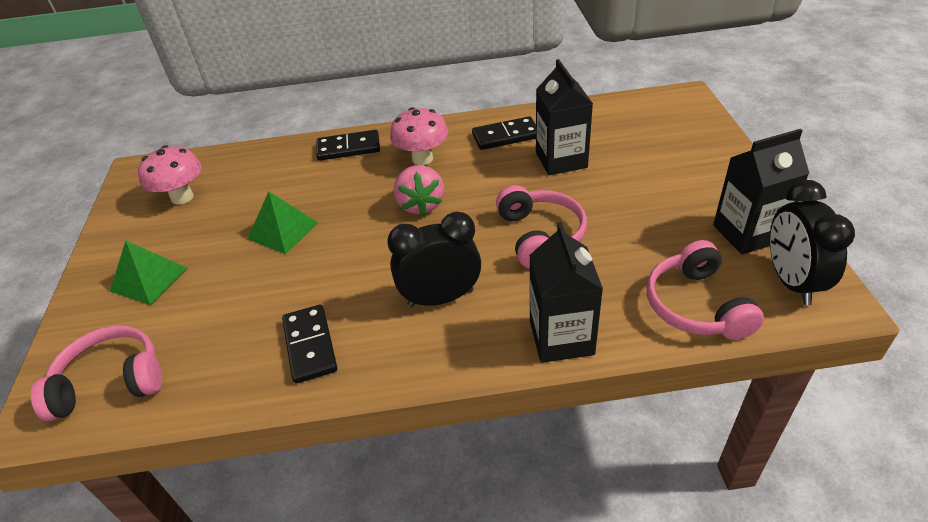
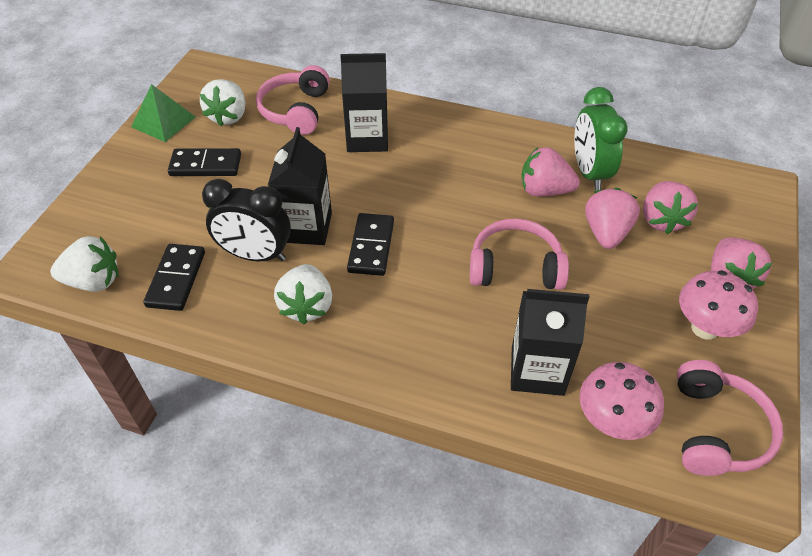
black clock: [387,212,481,307] [770,180,855,305] = 2 -> [202,179,291,261] = 1
green clock: none = 0 -> [574,87,628,190] = 1
green pyramid: [110,241,187,305] [247,191,318,254] = 2 -> [131,84,196,142] = 1
pink strawberry: [394,165,444,216] = 1 -> [521,147,580,197] [585,188,640,249] [643,181,698,234] [711,237,772,289] = 4
white strawberry: none = 0 -> [50,236,119,292] [200,79,245,127] [274,264,332,324] = 3

